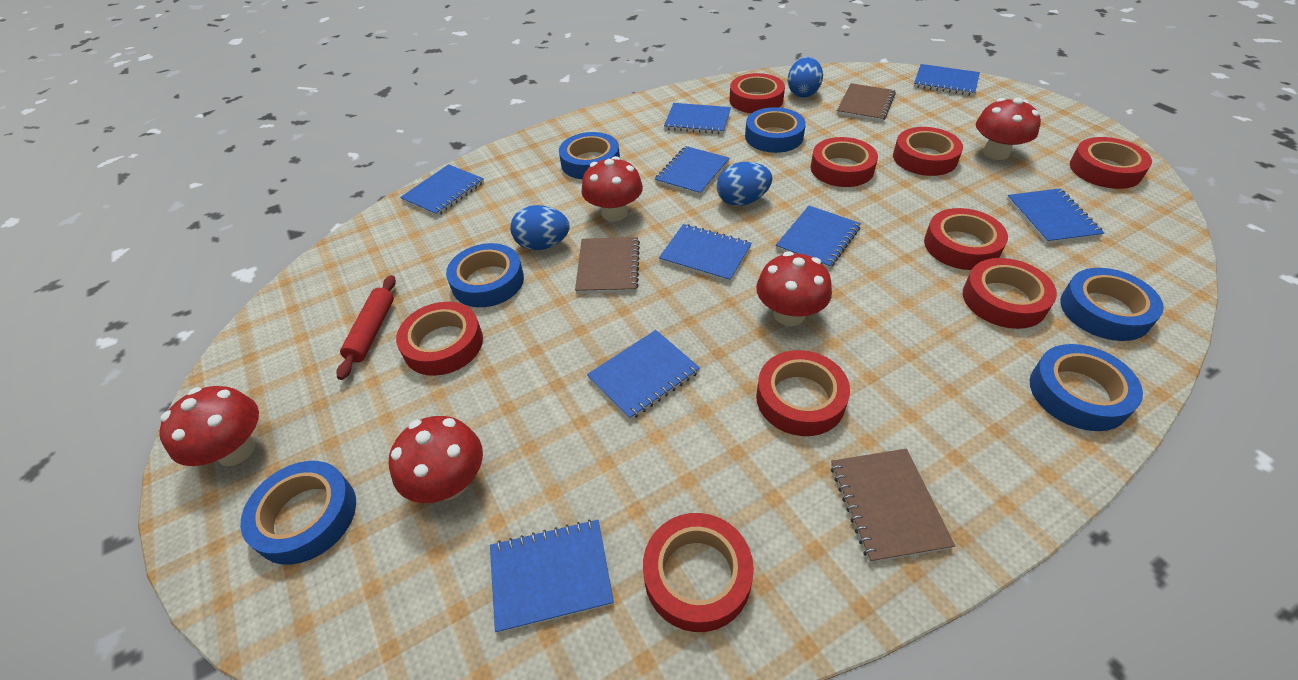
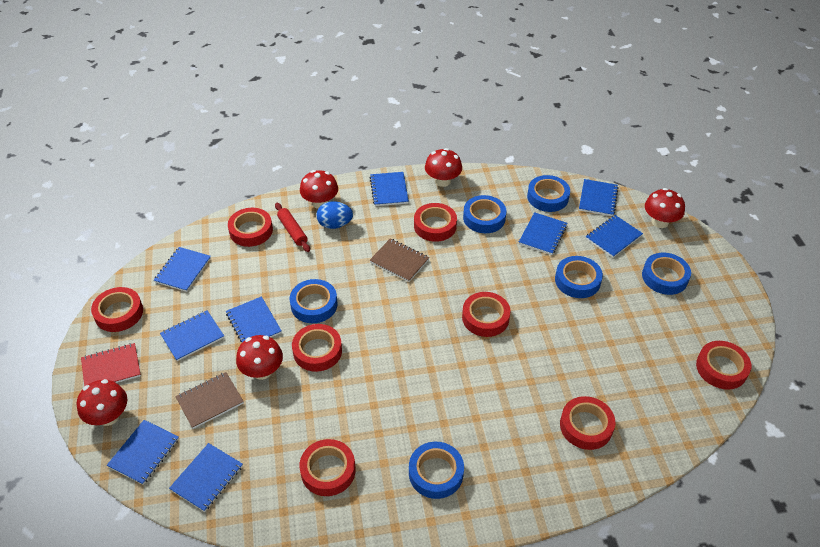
blue egg: [510,205,570,250] [717,162,772,206] [788,57,823,98] = 3 -> [317,201,353,229] = 1
brown notebook: [575,237,640,294] [831,449,955,563] [837,83,896,122] = 3 -> [175,372,244,429] [369,239,429,282] = 2
red notebook: none = 0 -> [81,343,141,386] = 1
red tape: [396,302,483,376] [643,513,754,632] [729,73,785,113] [756,350,850,436] [811,137,878,187] [893,127,963,176] [924,208,1008,270] [963,258,1057,329] [1070,137,1152,189] = 9 -> [91,287,143,332] [228,208,273,247] [292,324,342,372] [299,439,356,496] [414,203,457,242] [462,292,510,337] [560,396,615,450] [696,341,751,390] = 8

